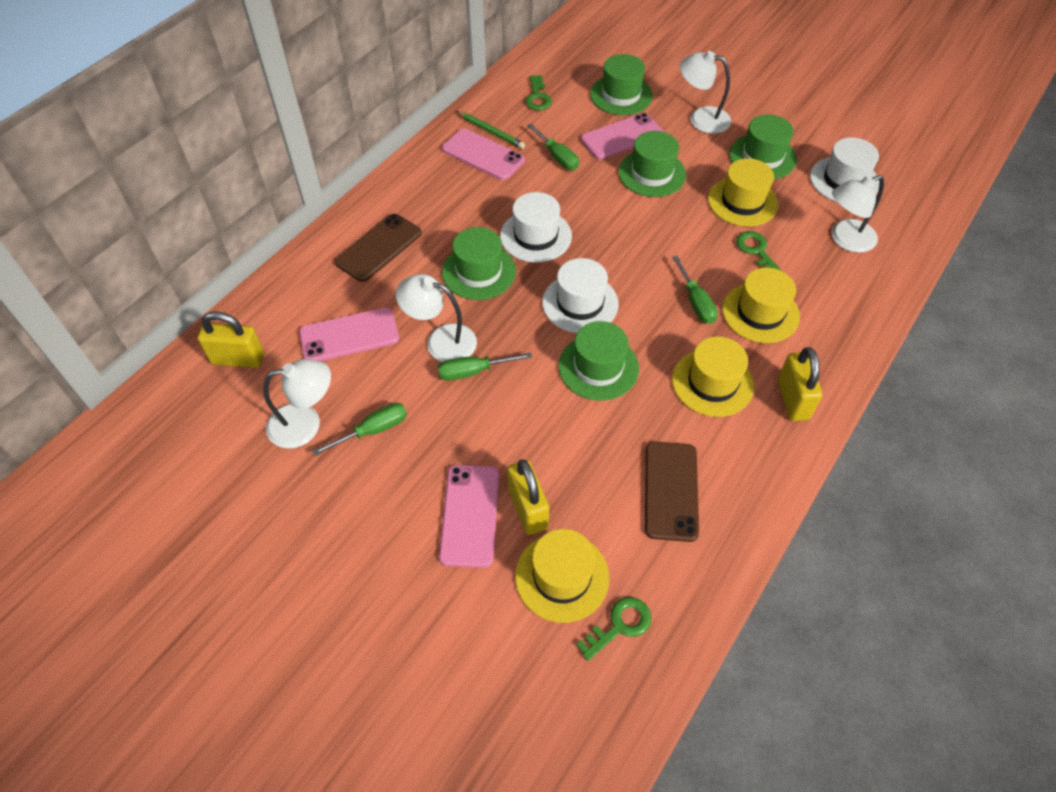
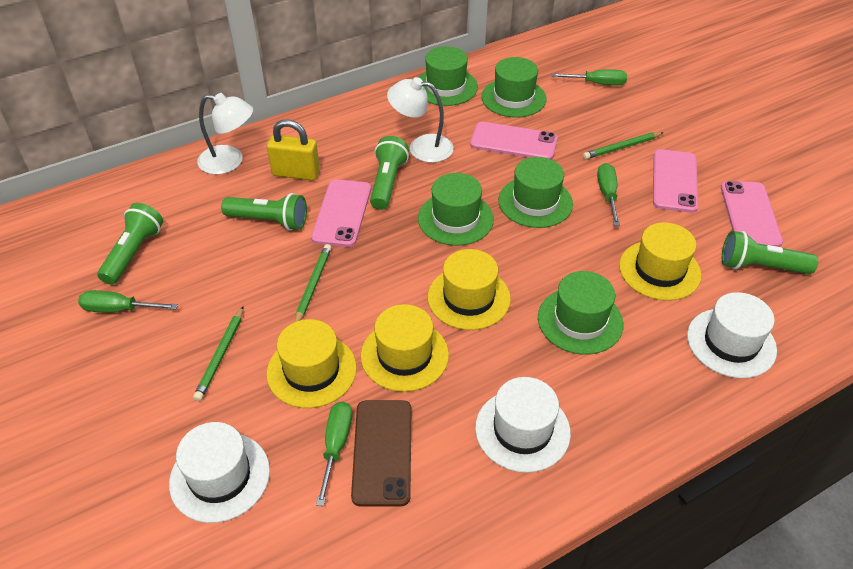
brown phone: [335,214,422,282] [645,441,699,542] = 2 -> [351,400,411,507] = 1
green flashlight: none = 0 -> [97,203,163,285] [221,193,307,231] [370,136,409,210] [722,231,818,274] = 4
green key: [525,75,552,110] [576,597,651,661] [736,231,782,271] = 3 -> none = 0
green pencil: [456,111,525,149] = 1 -> [193,306,244,401] [295,244,332,322] [583,132,664,159] = 3
white lamp: [263,359,331,449] [396,274,477,362] [680,51,731,134] [832,175,884,253] = 4 -> [197,93,253,175] [387,77,454,163] = 2
yellow padlock: [198,311,264,368] [507,459,549,535] [778,347,822,421] = 3 -> [267,119,320,181] = 1

